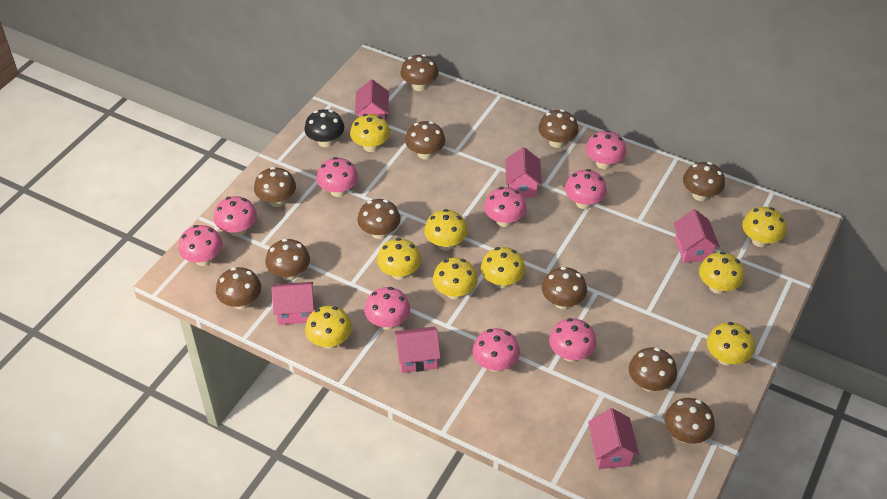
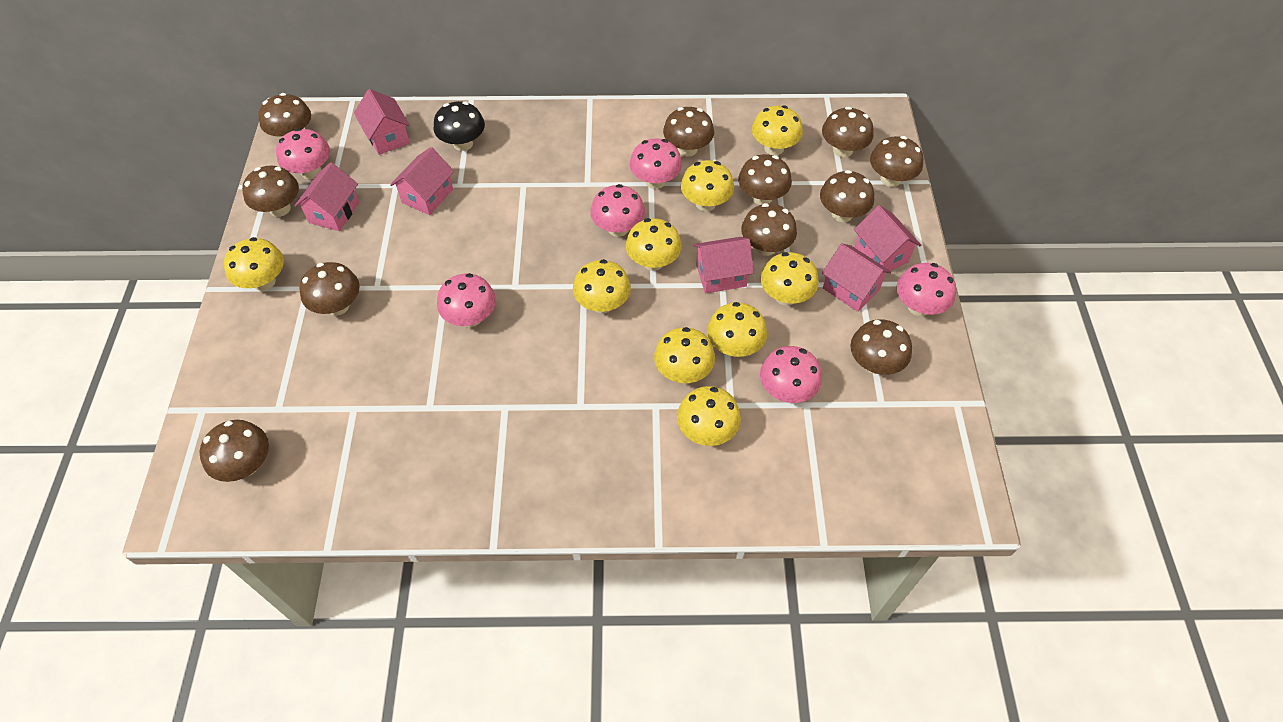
pink mushroom: [178,225,223,266] [214,196,257,236] [316,157,358,197] [364,287,410,330] [473,328,520,372] [484,187,527,227] [549,318,596,362] [565,169,607,209] [586,130,626,169] = 9 -> [276,128,330,179] [437,273,496,327] [590,184,645,237] [630,138,682,189] [760,346,822,403] [897,263,956,316] = 6

